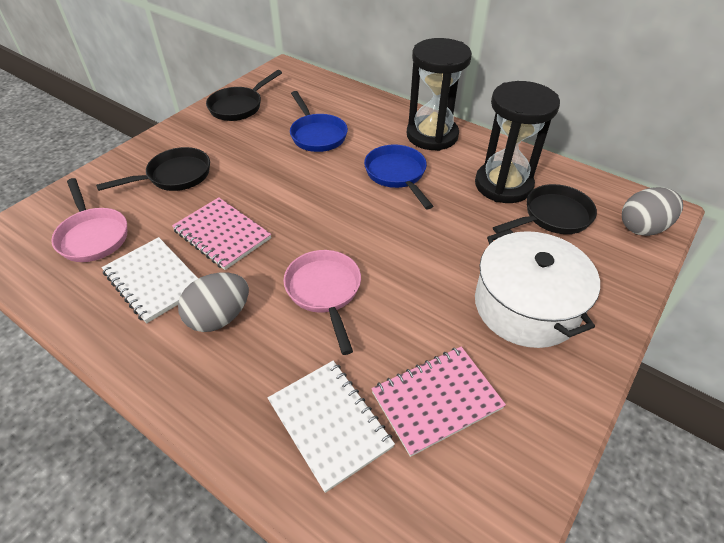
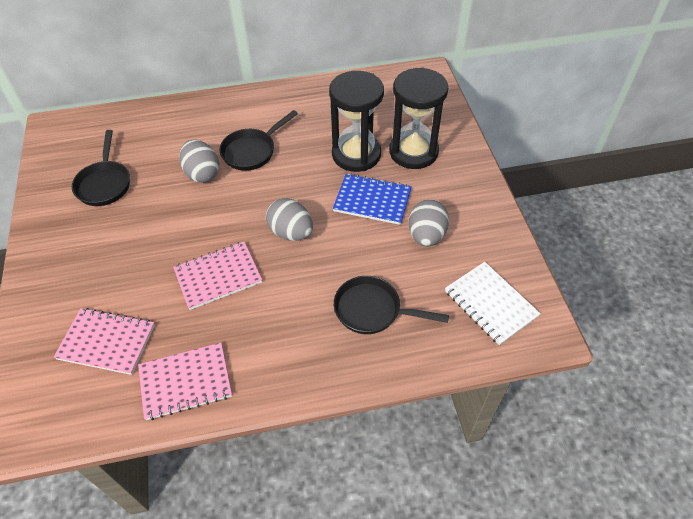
blue notebook: none = 0 -> [333,173,412,225] = 1
blue pan: [290,91,348,152] [364,144,433,209] = 2 -> none = 0
grey egg: [178,273,249,332] [622,187,683,236] = 2 -> [180,140,219,183] [266,198,313,241] [409,199,449,247] = 3
pink notebook: [172,197,271,270] [371,347,506,457] = 2 -> [54,308,155,375] [138,343,232,420] [173,241,262,310] = 3
pink pan: [51,178,127,262] [284,250,361,355] = 2 -> none = 0
white notebook: [102,237,198,324] [268,361,395,493] = 2 -> [445,262,541,345] = 1
white pot: [475,230,600,348] = 1 -> none = 0

